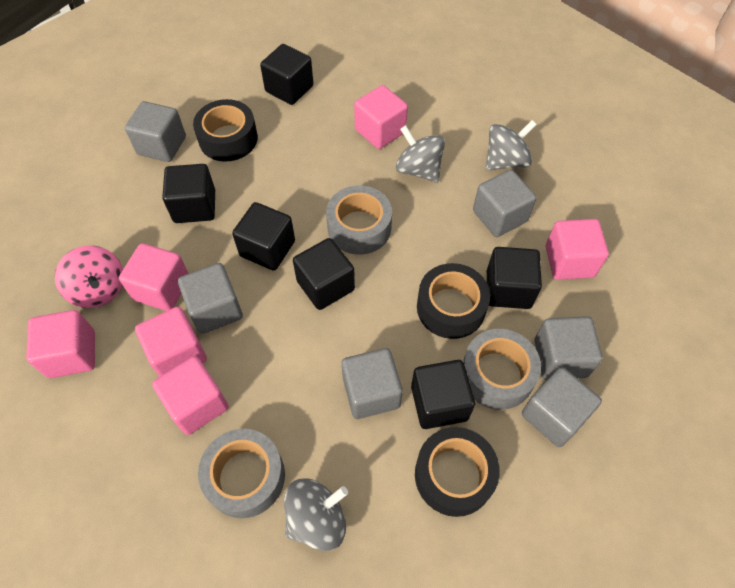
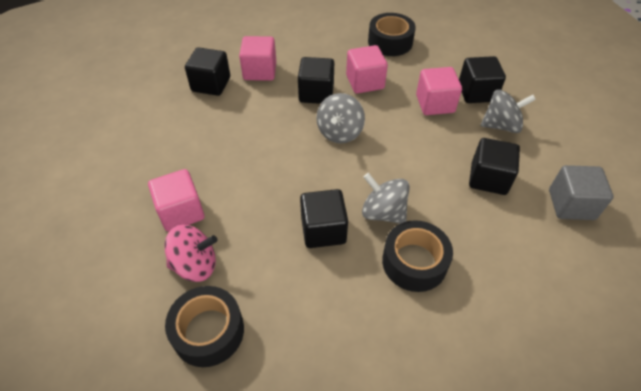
black cube: [162,164,215,223] [232,202,295,271] [260,44,314,105] [293,238,355,310] [411,360,475,429] [487,247,542,309] = 6 -> [185,47,230,96] [298,57,334,104] [300,189,348,248] [459,56,506,103] [469,138,520,195] = 5
grey cube: [125,101,186,162] [178,263,243,334] [341,348,403,419] [473,170,537,237] [522,367,602,447] [534,316,602,380] = 6 -> [549,165,614,220] = 1
grey tape: [198,429,285,518] [326,186,392,255] [463,329,541,410] = 3 -> none = 0
pink cube: [26,310,95,378] [119,243,189,311] [135,307,207,377] [152,356,229,435] [354,85,408,149] [546,219,609,280] = 6 -> [148,169,204,232] [239,36,276,81] [346,45,388,94] [416,67,462,115] = 4

